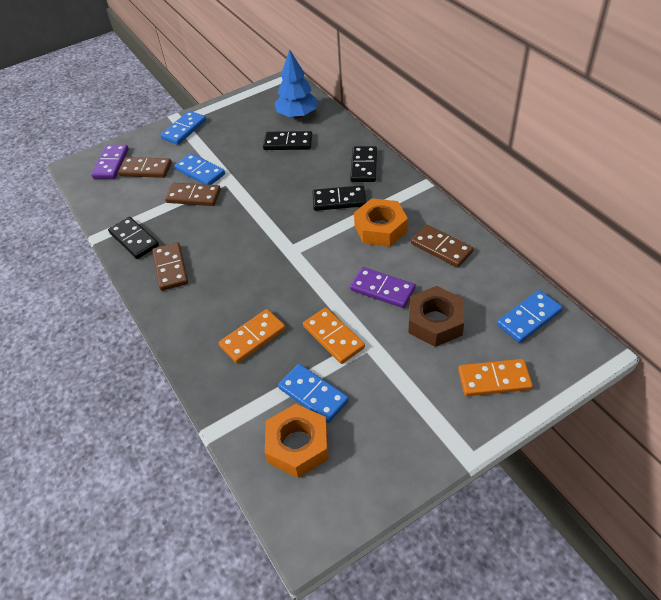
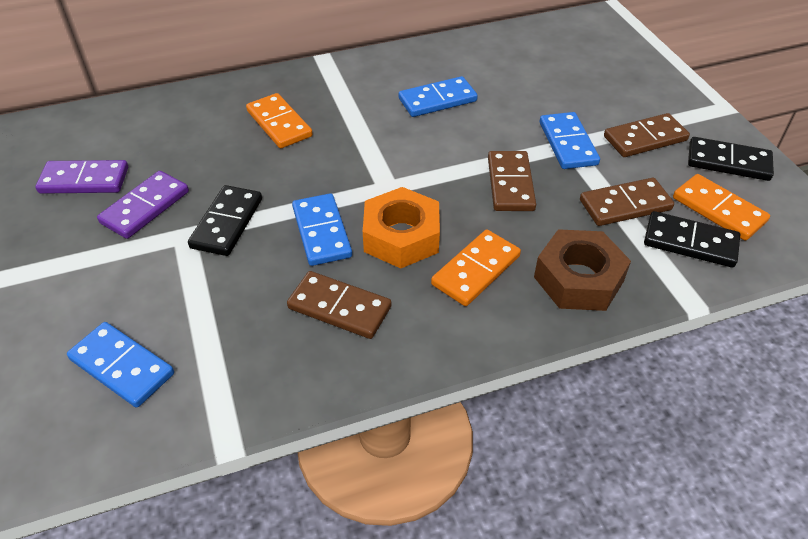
black domino: [108,217,159,259] [263,131,313,150] [312,185,366,211] [350,146,377,182] = 4 -> [188,185,262,256] [644,211,740,268] [688,137,774,181] = 3
blue tree: [274,49,318,118] = 1 -> none = 0
orange nut: [265,404,328,478] [354,198,408,247] = 2 -> [363,187,440,268] = 1

